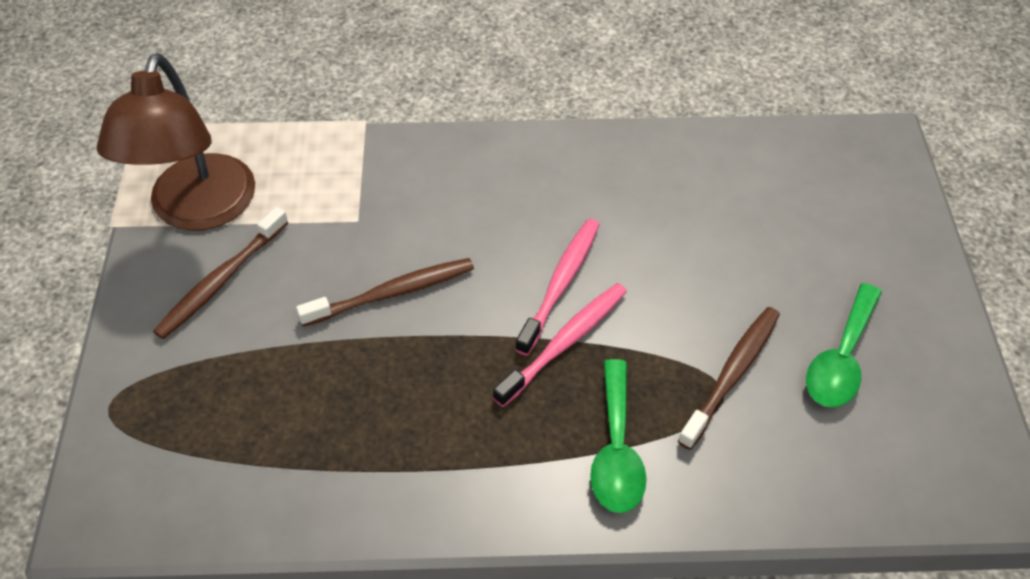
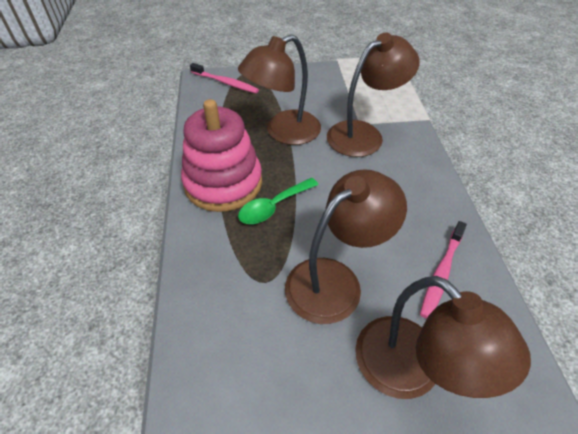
brown lamp: [97,53,255,231] = 1 -> [238,34,321,145] [285,169,407,324] [327,32,420,157] [355,276,531,399] = 4
brown toothbrush: [153,207,288,339] [296,258,474,327] [678,307,780,450] = 3 -> none = 0
green spoon: [590,359,647,513] [806,283,882,408] = 2 -> [238,178,319,224] = 1
pink stacking toy: none = 0 -> [181,99,262,212] = 1

